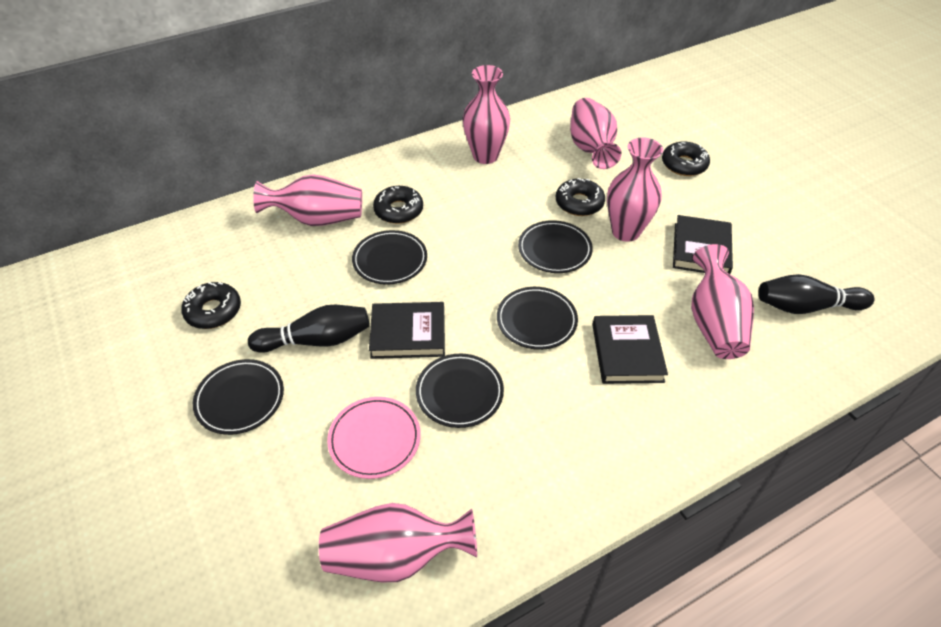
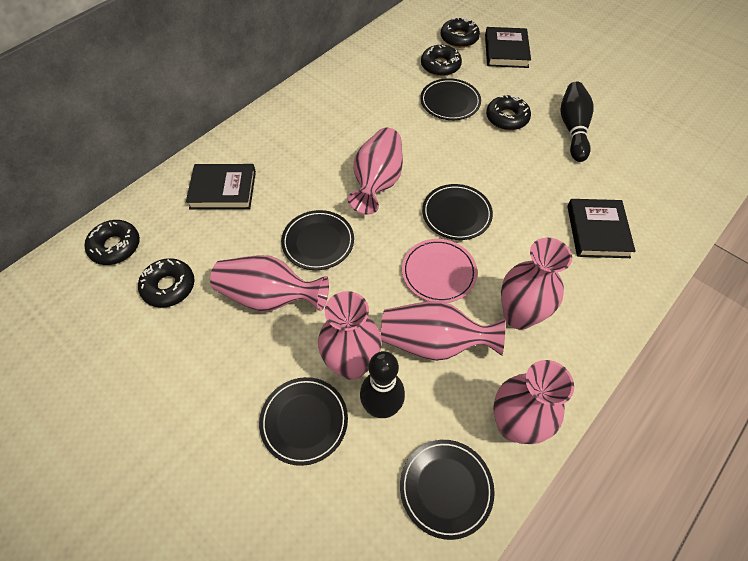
black donut: [181,282,241,329] [373,186,423,224] [556,178,605,216] [662,142,710,176] = 4 -> [85,220,140,265] [138,258,195,308] [421,45,462,76] [441,17,480,48] [486,95,531,130] = 5

